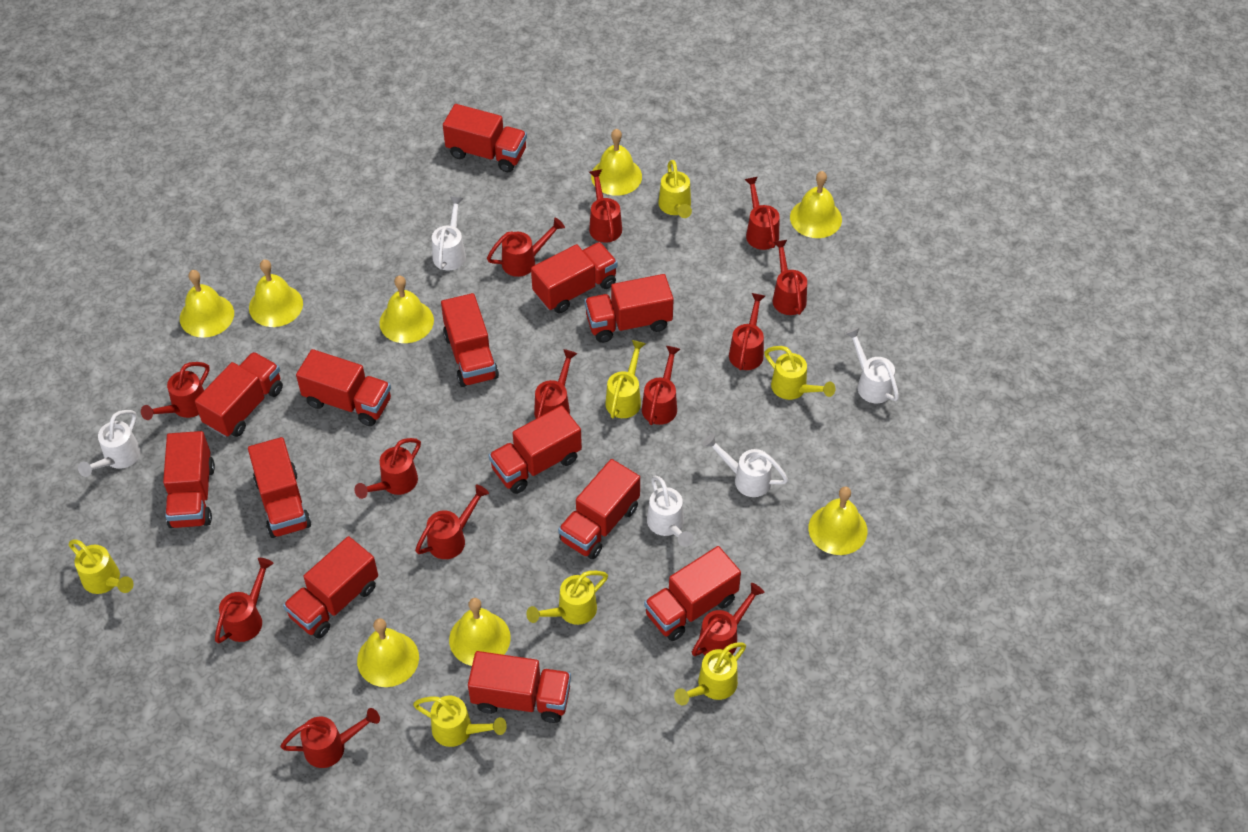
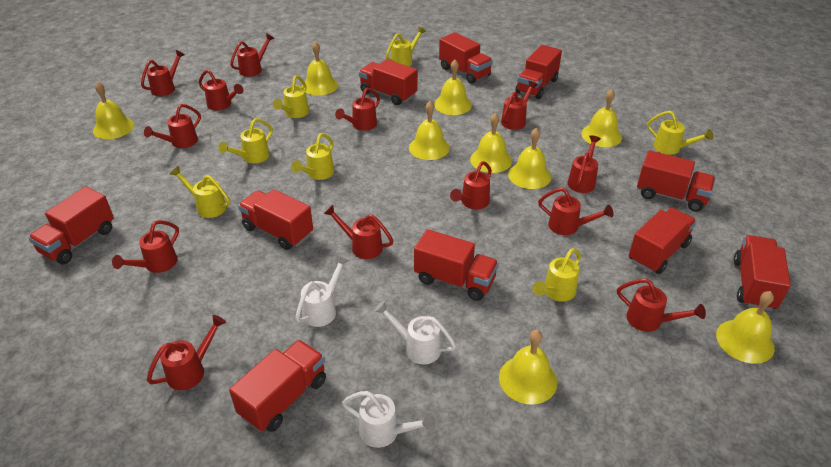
red truck: [163,431,215,528] [195,352,283,437] [248,437,311,538] [283,536,378,638] [296,349,391,426] [441,293,499,387] [443,104,527,172] [468,651,571,723] [489,405,582,494] [531,242,618,313] [558,459,640,559] [585,274,674,343] [644,546,741,641] = 13 -> [28,186,114,264] [229,340,326,432] [238,189,313,250] [359,59,418,105] [414,229,499,301] [439,32,493,84] [516,45,562,99] [629,208,696,274] [637,150,715,212] [734,235,791,311] = 10
white watering can: [78,410,141,477] [432,196,466,270] [647,476,693,547] [703,434,788,497] [845,328,899,403] = 5 -> [295,255,350,327] [342,391,436,448] [374,301,456,365] = 3
yellow bell: [180,270,234,338] [249,259,303,327] [357,618,419,687] [379,276,434,343] [449,598,511,666] [591,129,642,196] [790,171,842,238] [808,487,867,555] = 8 -> [93,82,134,139] [302,41,338,96] [409,101,450,160] [434,60,472,115] [470,113,512,173] [499,330,558,405] [508,128,552,189] [581,89,622,147] [716,291,775,364] = 9

